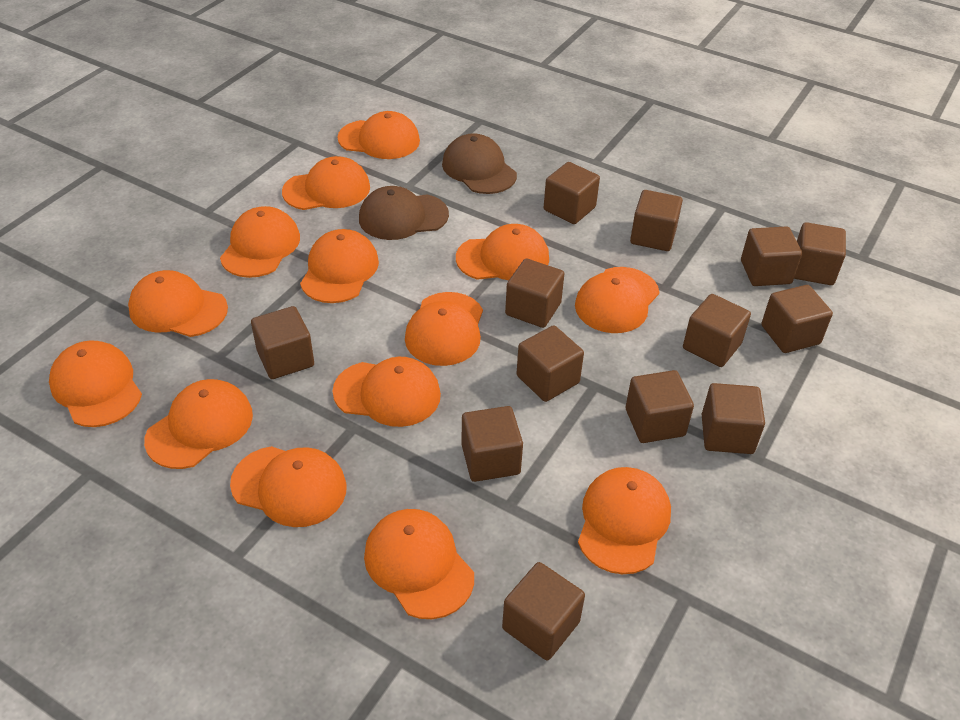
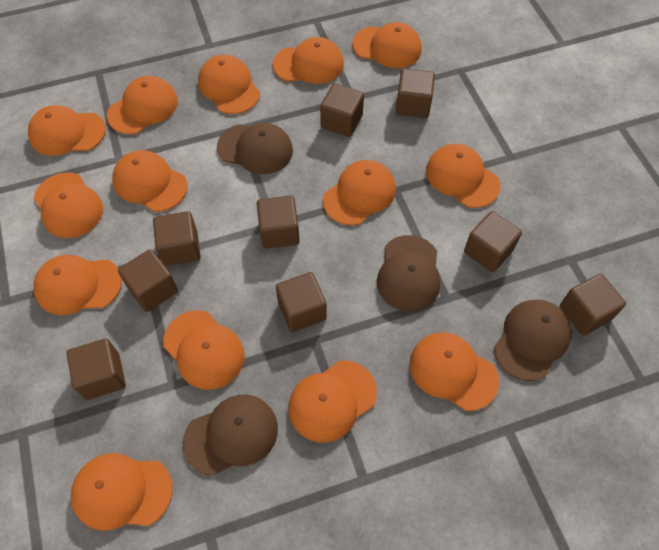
brown cap: [359,186,449,240] [442,133,517,194] = 2 -> [183,395,278,476] [217,123,293,174] [377,235,440,311] [494,300,572,381] = 4
brown cube: [251,306,314,379] [462,406,523,482] [502,562,585,660] [505,258,564,328] [516,325,584,402] [544,162,600,224] [626,370,694,443] [630,190,683,251] [683,294,751,367] [702,383,765,454] [741,226,802,286] [761,285,833,353] [794,222,846,285] = 13 -> [66,338,126,400] [118,249,178,312] [153,211,201,266] [257,196,299,249] [276,272,327,332] [320,83,364,137] [396,68,435,118] [464,211,522,272] [560,274,626,336] = 9

